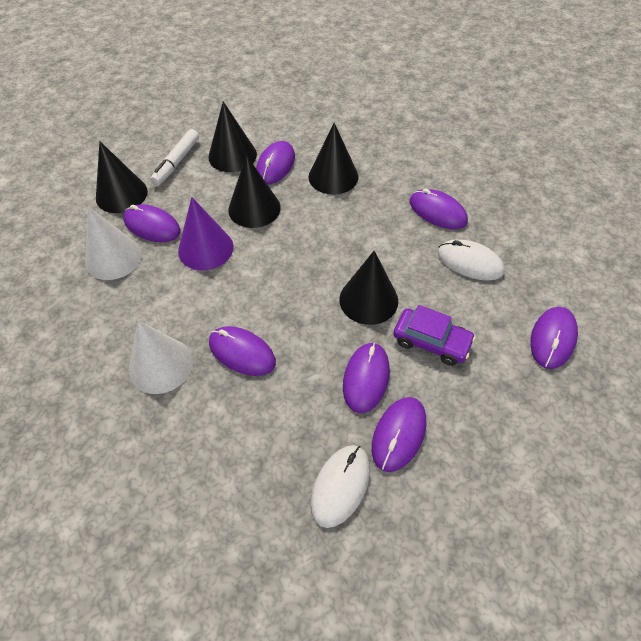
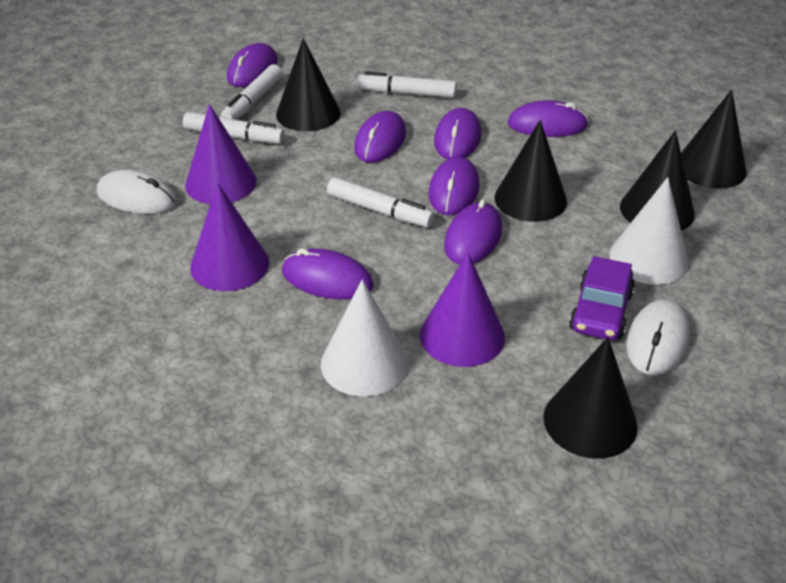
purple cone: [178,197,233,270] = 1 -> [185,104,257,204] [190,183,269,291] [420,252,505,367] = 3
white marker: [150,129,199,186] = 1 -> [183,112,285,144] [221,64,283,120] [327,177,435,227] [357,71,457,98] = 4

